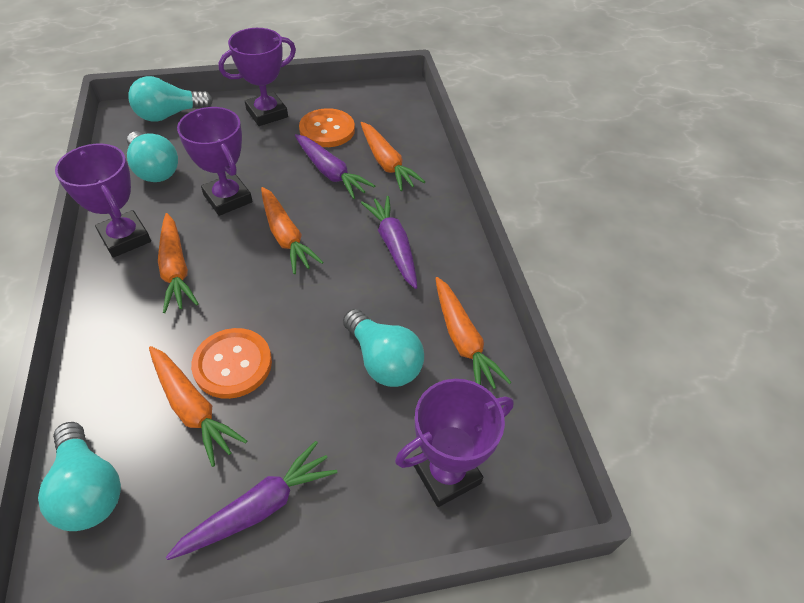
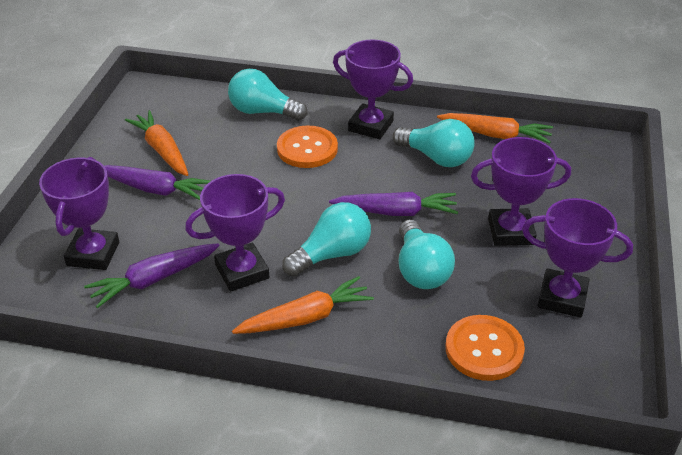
orange carrot: [149,346,247,467] [158,213,199,313] [261,187,324,274] [361,122,425,191] [435,277,511,389] = 5 -> [125,110,188,176] [232,276,374,334] [437,113,553,144] = 3
purple trophy: [55,144,151,258] [177,107,253,216] [218,28,296,126] [395,379,514,507] = 4 -> [39,157,119,270] [185,174,285,292] [333,40,413,139] [471,137,571,246] [522,198,633,318] = 5

